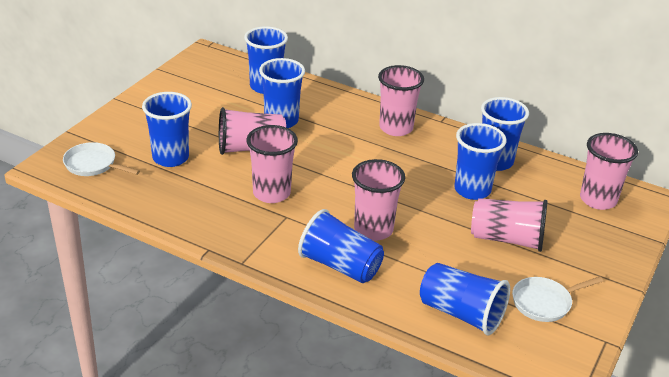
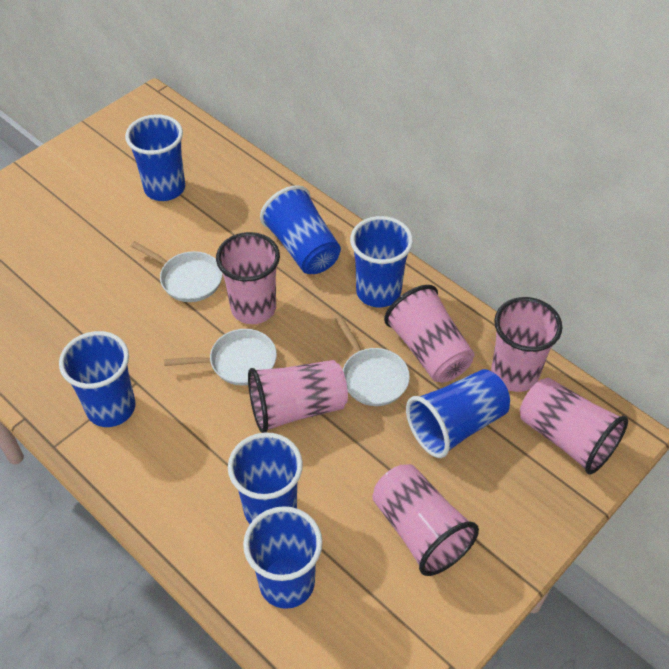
white pan: [63,142,140,176] [512,276,603,322] = 2 -> [131,241,223,302] [164,329,277,386] [335,316,410,406] = 3

